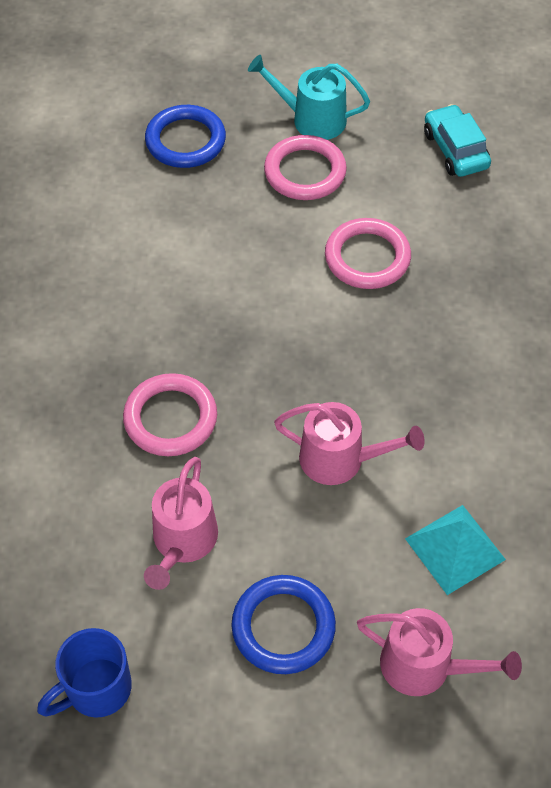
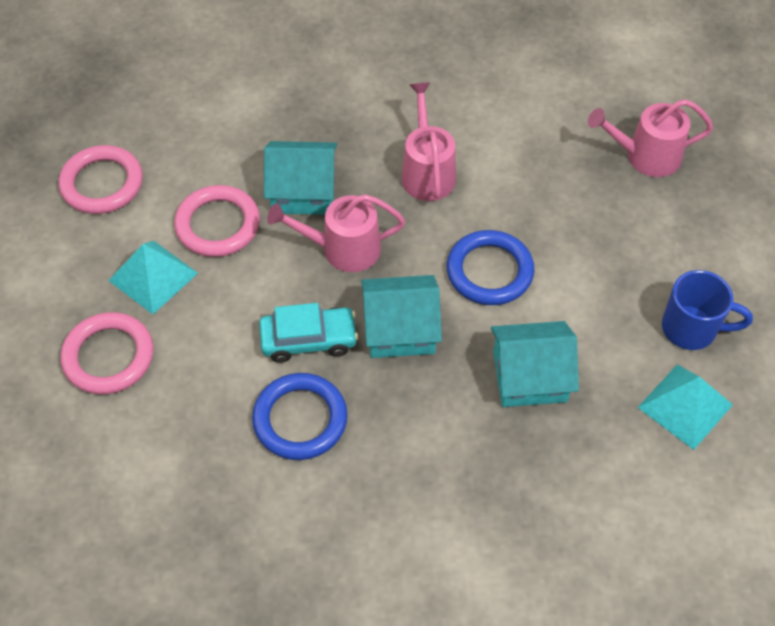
turquoise house: none = 0 -> [264,141,337,215] [361,275,442,358] [491,321,579,407] = 3
turquoise pyramid: [405,505,506,595] = 1 -> [108,241,198,314] [638,364,733,450] = 2
turquoise watering can: [248,55,370,140] = 1 -> none = 0

